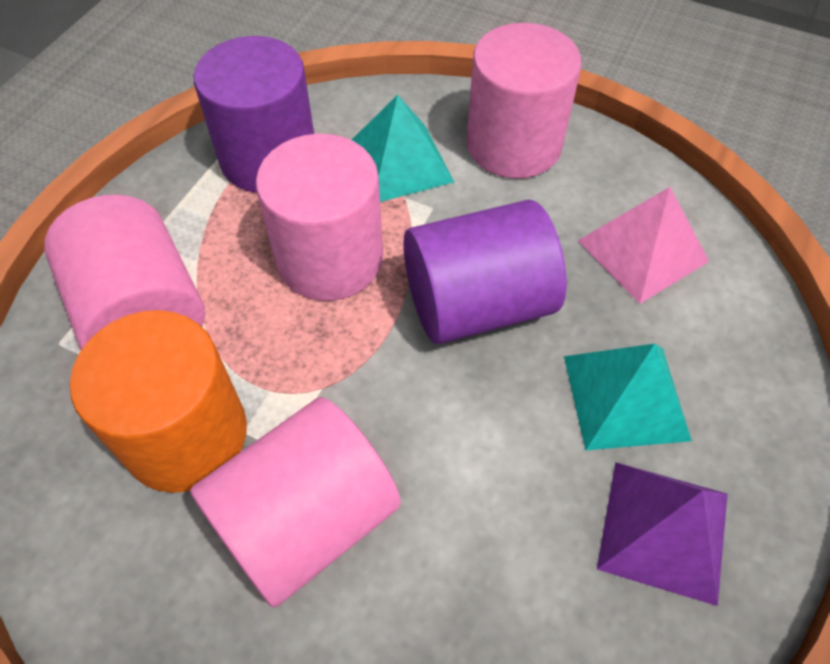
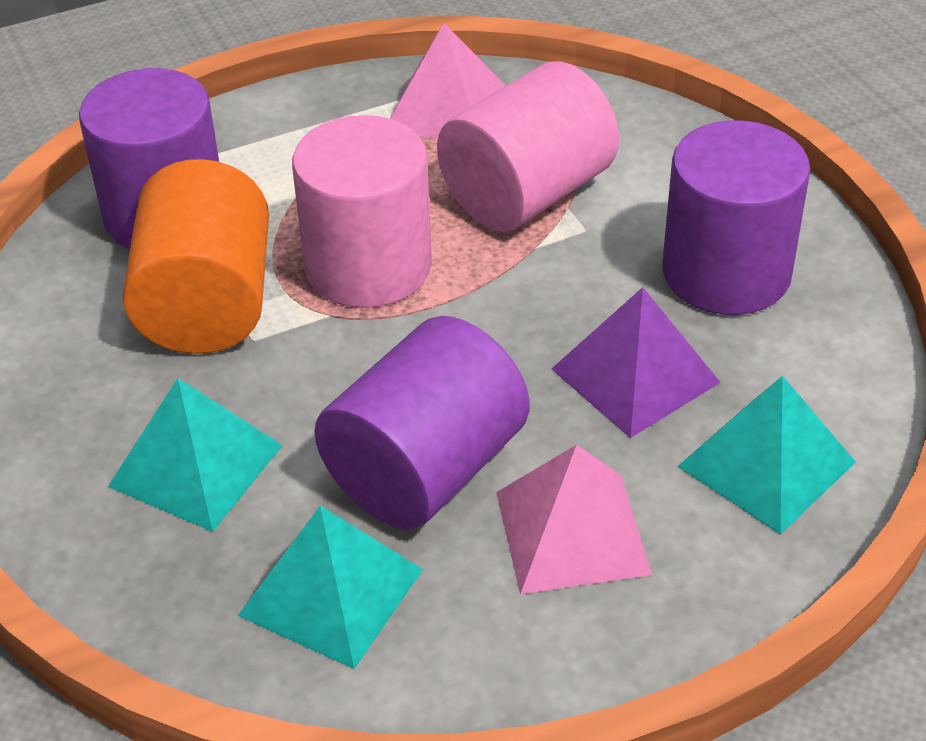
pink cylinder: [44,195,205,350] [190,397,401,608] [256,134,383,301] [466,23,582,179] = 4 -> [292,115,432,308] [437,62,619,232] = 2
pink pyramid: [577,187,709,304] = 1 -> [390,23,506,139] [496,445,652,594] = 2
purple cylinder: [194,36,314,193] [403,199,567,344] = 2 -> [79,68,219,249] [314,316,530,529] [662,120,810,315] = 3
turquoise pyramid: [352,95,454,202] [564,344,692,451] = 2 -> [108,378,283,532] [238,506,423,669] [678,376,856,534] = 3

